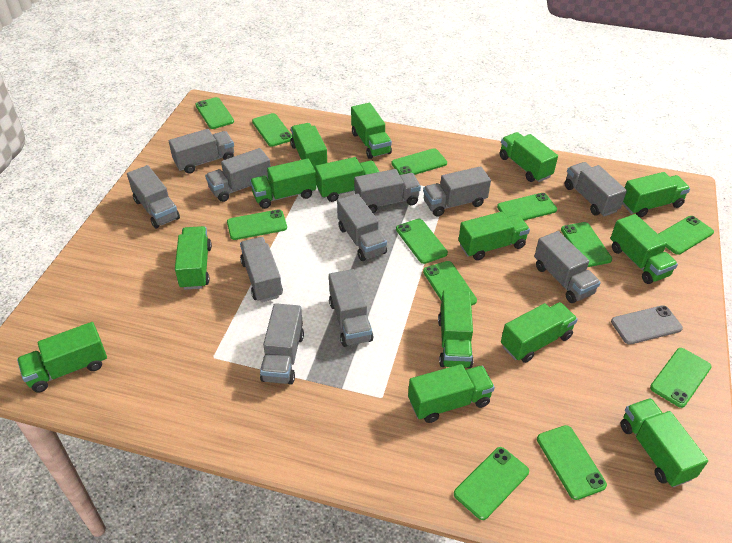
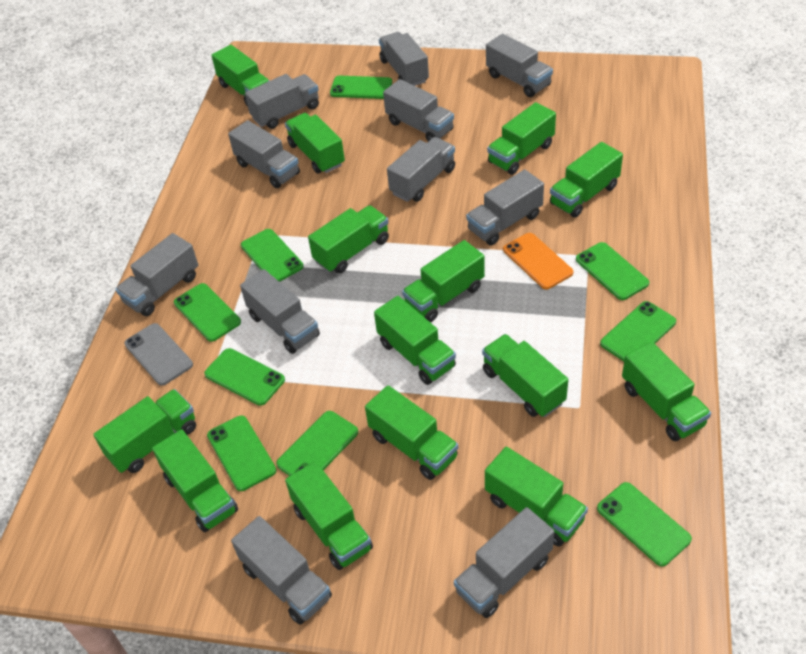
green phone: [195,97,234,129] [227,209,287,240] [252,113,292,147] [391,148,447,175] [396,219,448,264] [423,261,477,306] [454,447,529,520] [497,193,557,220] [537,425,607,500] [561,222,612,267] [650,348,712,408] [658,216,714,255] = 12 -> [174,283,241,342] [204,348,285,406] [207,415,276,491] [241,229,304,282] [276,411,358,476] [330,76,392,99] [576,242,649,300] [597,482,692,566] [600,301,676,361] = 9
orange phone: none = 0 -> [503,233,573,289] = 1

